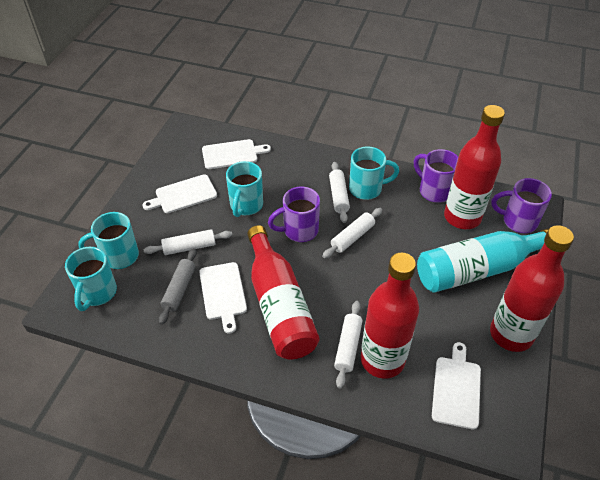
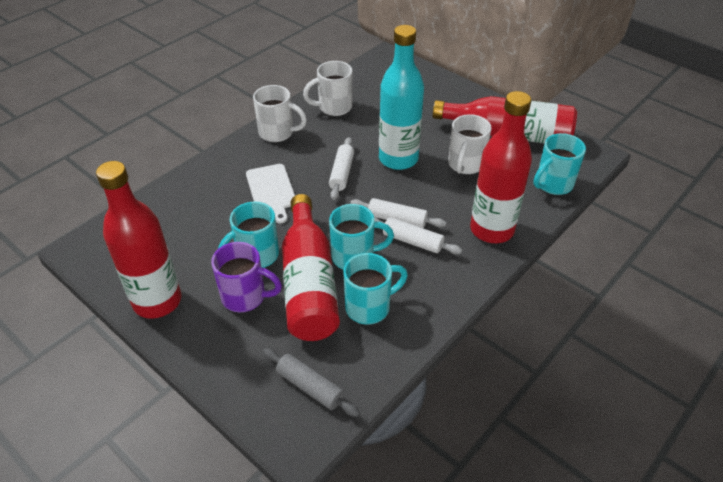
purple mug: [268,187,320,242] [414,149,458,203] [491,178,552,233] = 3 -> [211,242,282,312] = 1
white cutting board: [142,174,217,213] [199,262,247,333] [202,139,271,169] [432,342,481,429] = 4 -> [246,164,295,223] = 1
white mug: none = 0 -> [253,85,307,142] [303,61,352,116] [448,114,492,174] = 3
white rolling pin: [144,229,232,255] [322,208,382,258] [329,162,350,223] [334,301,362,389] = 4 -> [329,137,354,200] [350,198,446,228] [374,217,462,254] = 3

